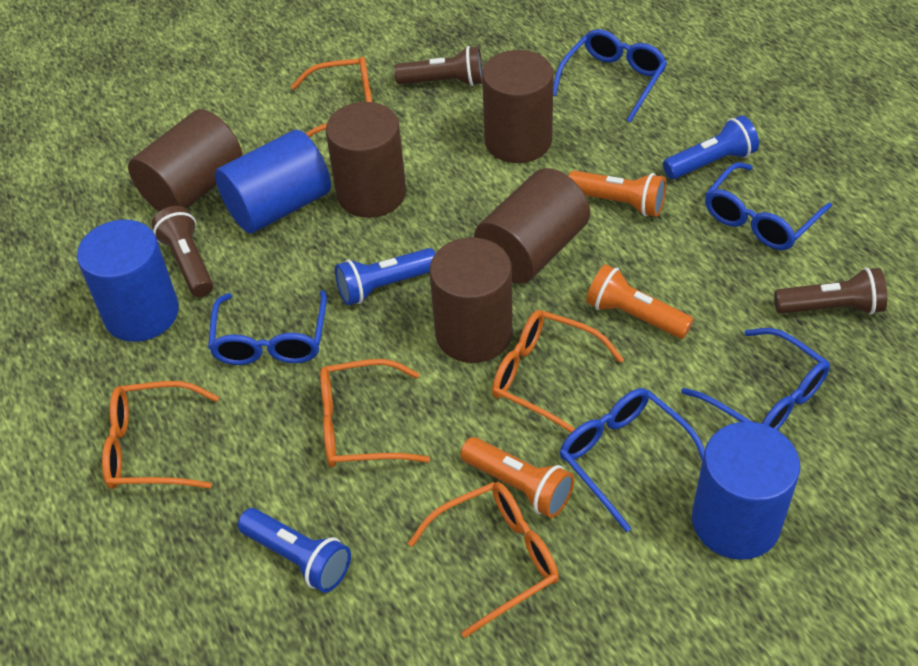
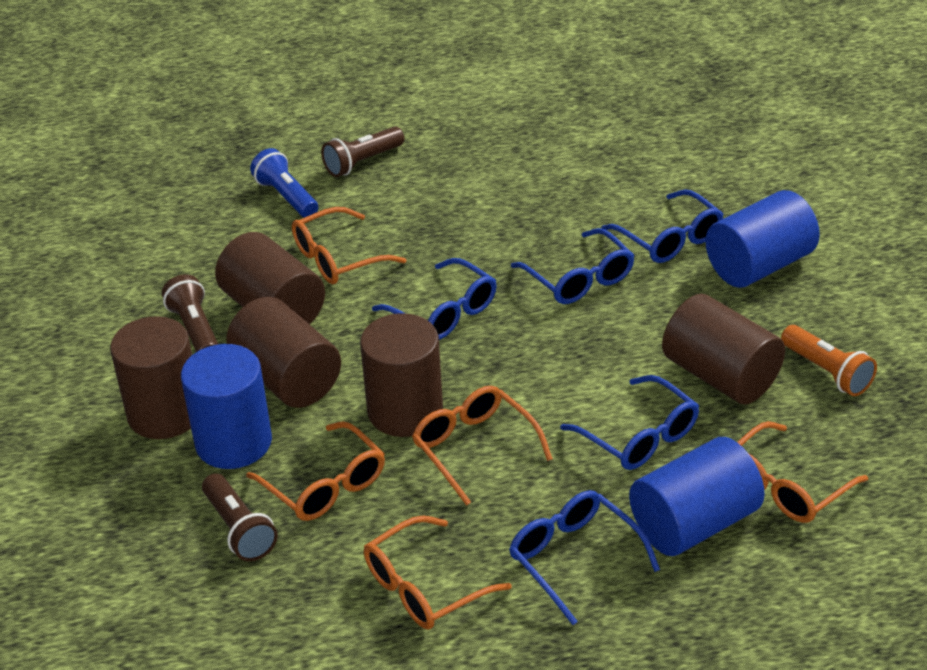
blue flashlight: [238,508,351,593] [335,248,436,305] [663,115,759,179] = 3 -> [250,148,318,218] = 1
orange flashlight: [460,437,574,518] [568,170,666,217] [586,264,694,339] = 3 -> [781,325,877,396] = 1

